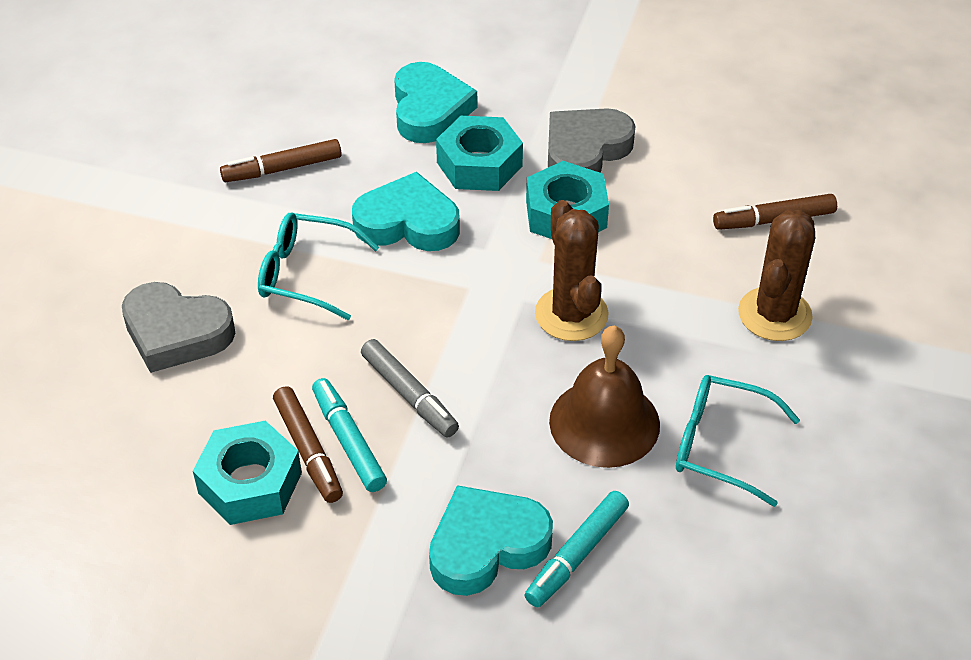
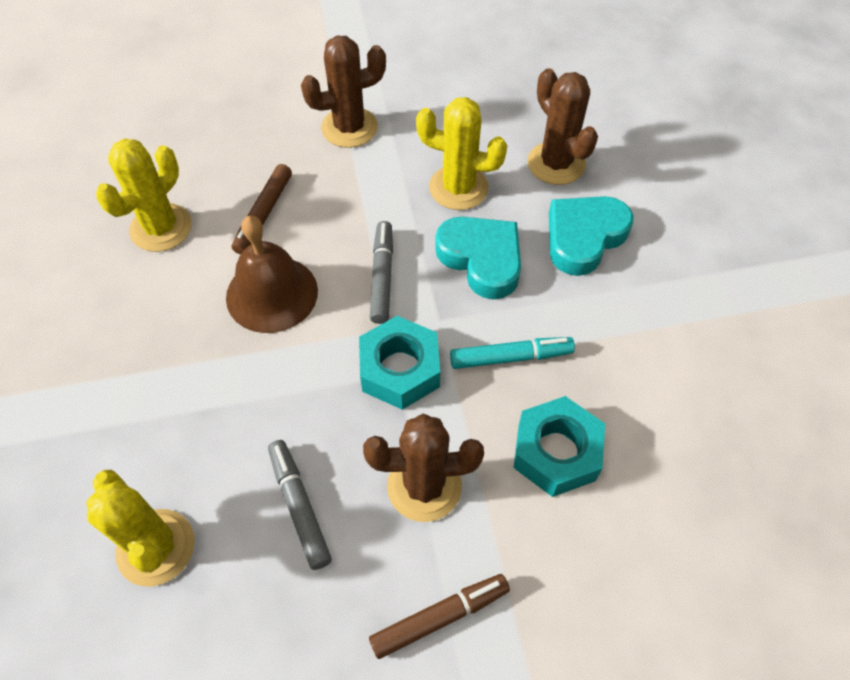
brown cactus: [535,200,609,341] [738,209,815,341] = 2 -> [301,35,386,148] [363,414,484,522] [527,68,598,185] = 3
brown marker: [220,139,342,182] [273,386,343,503] [713,194,837,230] = 3 -> [232,164,292,254] [369,574,510,659] = 2
grey heart: [122,282,235,373] [548,108,635,173] = 2 -> none = 0
grey marker: [361,339,459,437] = 1 -> [268,440,332,570] [370,221,393,324] = 2
turquoise glasses: [258,212,379,320] [676,375,800,507] = 2 -> none = 0
turquoise heart: [352,172,460,251] [394,62,477,143] [429,485,553,596] = 3 -> [435,217,521,299] [549,196,633,276] = 2
turquoise marker: [312,378,387,492] [525,491,629,607] = 2 -> [450,337,575,369] = 1
turquoise nut: [193,421,302,525] [436,116,523,191] [526,161,609,239] = 3 -> [359,316,440,410] [514,396,605,497] = 2
yellow cactus: none = 0 -> [87,470,195,587] [96,139,192,252] [416,97,507,210] = 3

